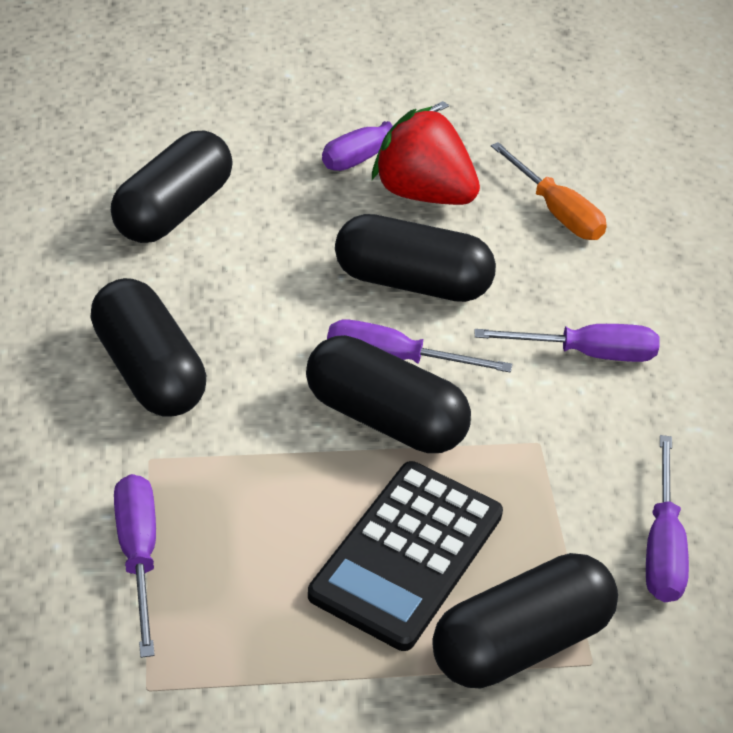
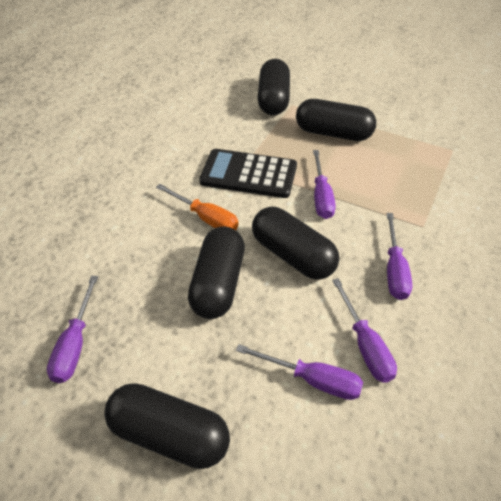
red strawberry: [372,106,480,205] = 1 -> none = 0

